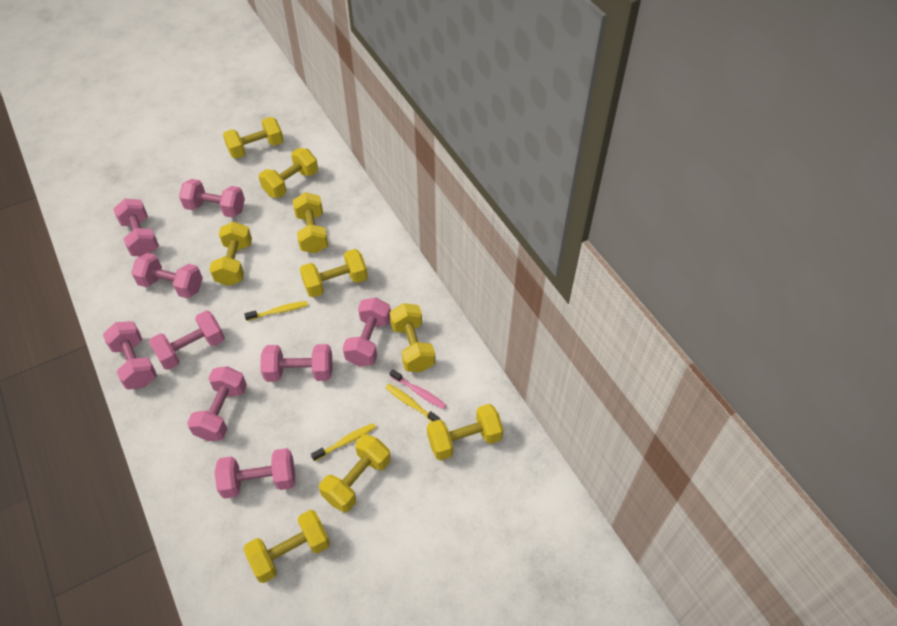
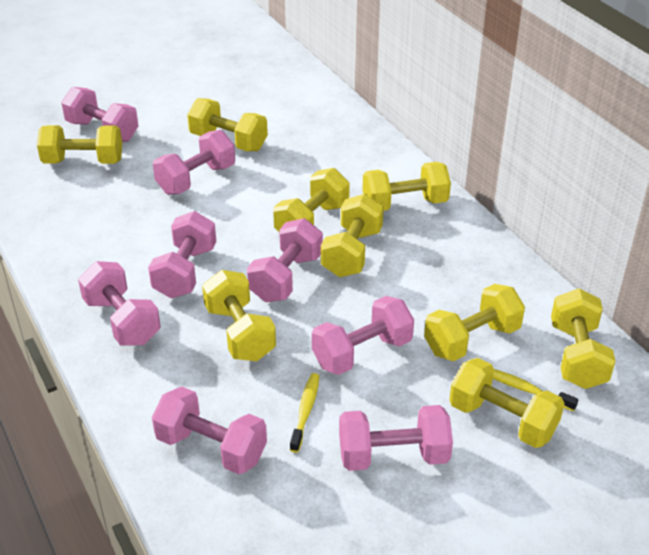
pink dumbbell: [103,321,157,390] [113,199,159,256] [131,253,203,299] [149,311,225,370] [179,179,245,218] [187,366,247,441] [215,448,295,499] [261,344,332,382] [343,298,391,366] = 9 -> [61,87,139,142] [78,261,161,346] [148,211,216,298] [152,387,267,474] [153,130,235,195] [247,218,323,302] [312,296,414,375] [339,405,453,471] = 8
pink toothbrush: [390,369,447,410] = 1 -> none = 0
yellow toothbrush: [244,301,308,321] [311,423,376,461] [385,384,440,422] = 3 -> [290,373,319,452] [493,369,578,412] = 2

